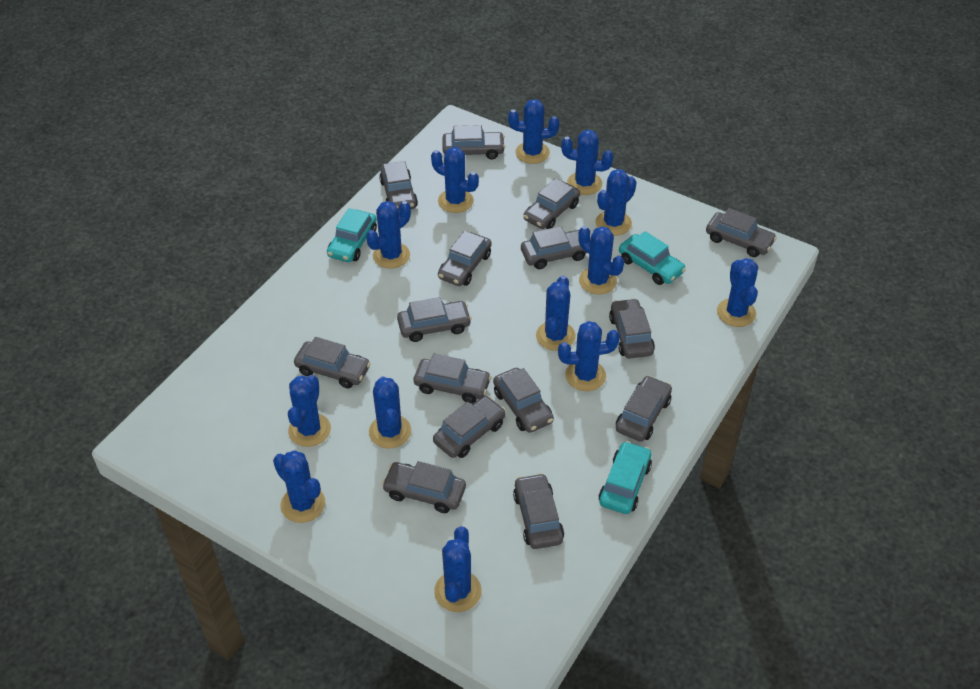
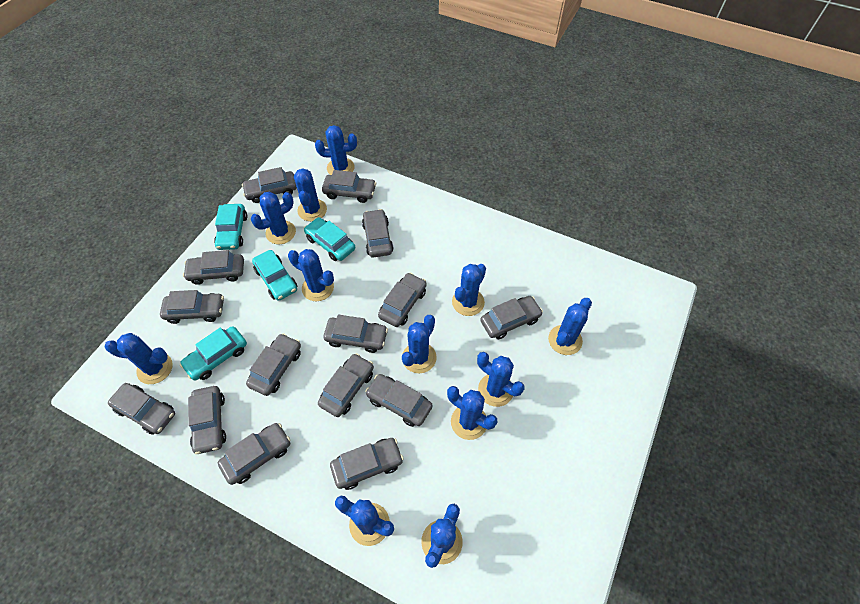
blue cactus: [273,450,325,523] [288,375,331,447] [366,201,411,269] [369,376,411,448] [431,147,479,213] [434,526,482,612] [508,99,559,164] [536,276,576,351] [558,321,620,391] [561,130,613,195] [578,226,624,295] [595,169,637,236] [717,258,758,327] = 13 -> [105,333,173,384] [251,192,296,244] [288,249,334,301] [294,168,327,221] [315,125,357,175] [335,496,394,546] [402,315,437,373] [421,504,463,568] [447,386,497,440] [452,264,486,316] [477,352,525,407] [548,298,592,355] = 12
turquoise car: [327,208,377,262] [599,441,652,514] [619,231,686,285] = 3 -> [180,326,247,381] [214,204,247,250] [252,250,297,301] [304,217,355,261] = 4

